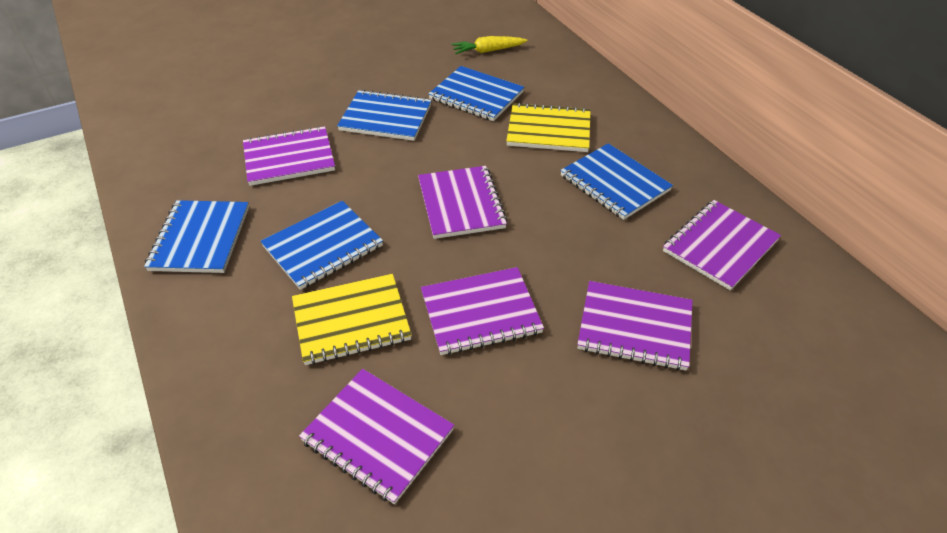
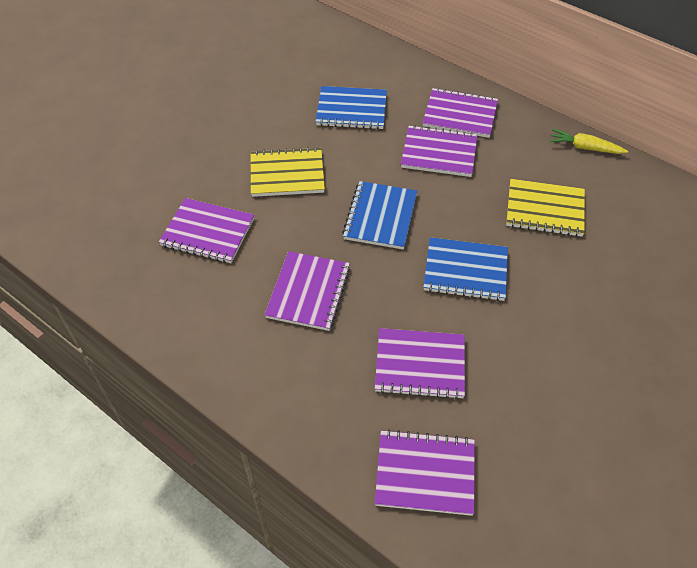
blue notebook: [144,200,249,273] [261,201,383,290] [337,90,431,141] [428,66,524,121] [560,143,673,220] = 5 -> [316,86,387,130] [342,181,417,250] [423,237,508,301] = 3

